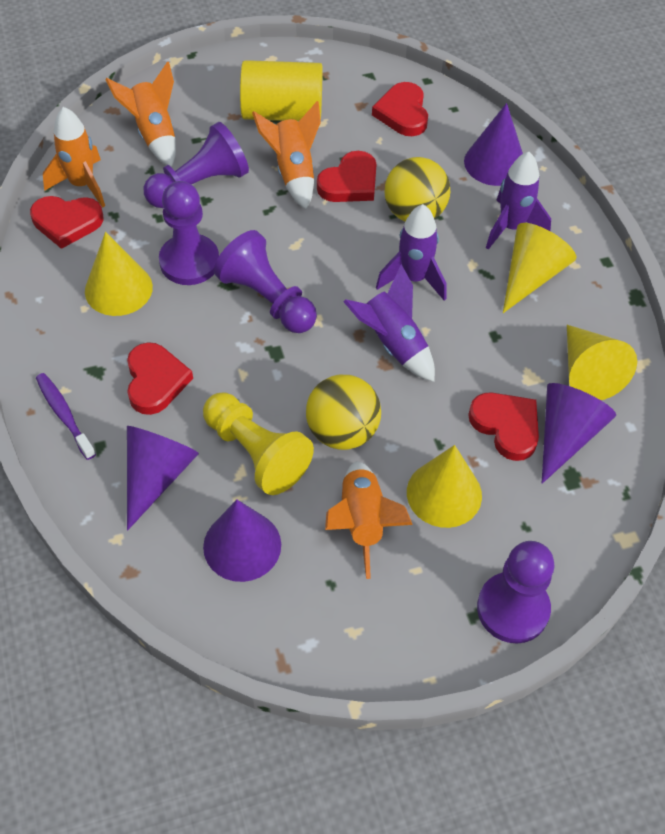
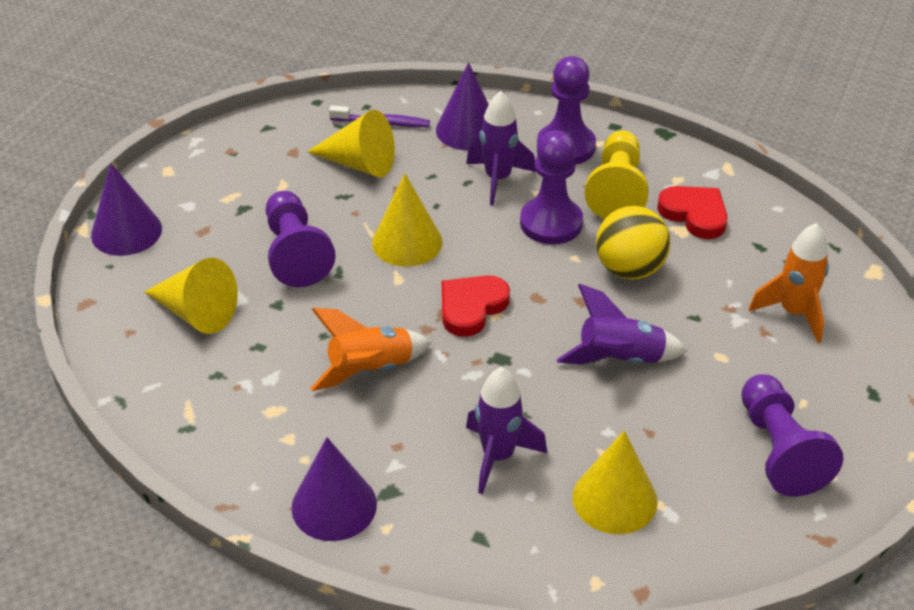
orange rocket: [43,107,105,208] [105,61,176,167] [252,101,321,209] [325,461,413,579] = 4 -> [310,308,431,391] [749,223,829,343] = 2
purple cone: [127,426,199,531] [203,500,281,582] [464,103,523,186] [542,383,616,484] = 4 -> [91,163,162,256] [291,437,377,541] [436,62,489,150] = 3
red heart: [30,196,104,249] [127,342,193,415] [317,151,377,202] [372,82,428,136] [468,392,539,461] = 5 -> [442,275,510,337] [657,186,728,239] = 2
yellow ball: [306,375,381,450] [385,157,450,222] = 2 -> [596,206,671,280] = 1
yellow cylinder: [240,60,322,121] = 1 -> none = 0

